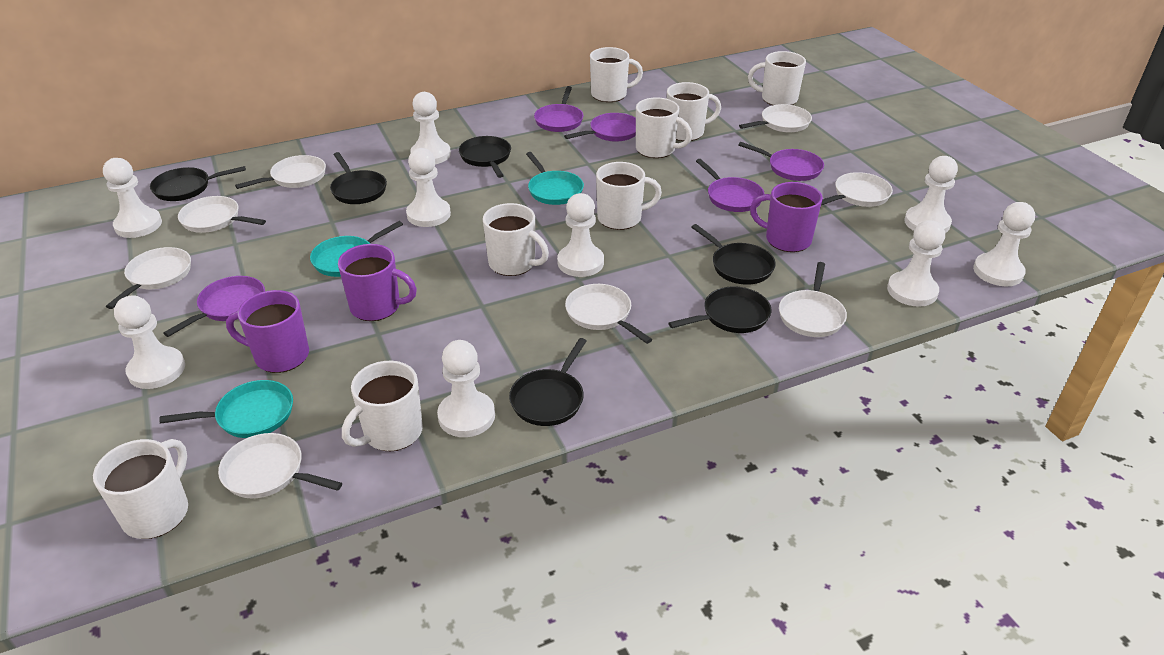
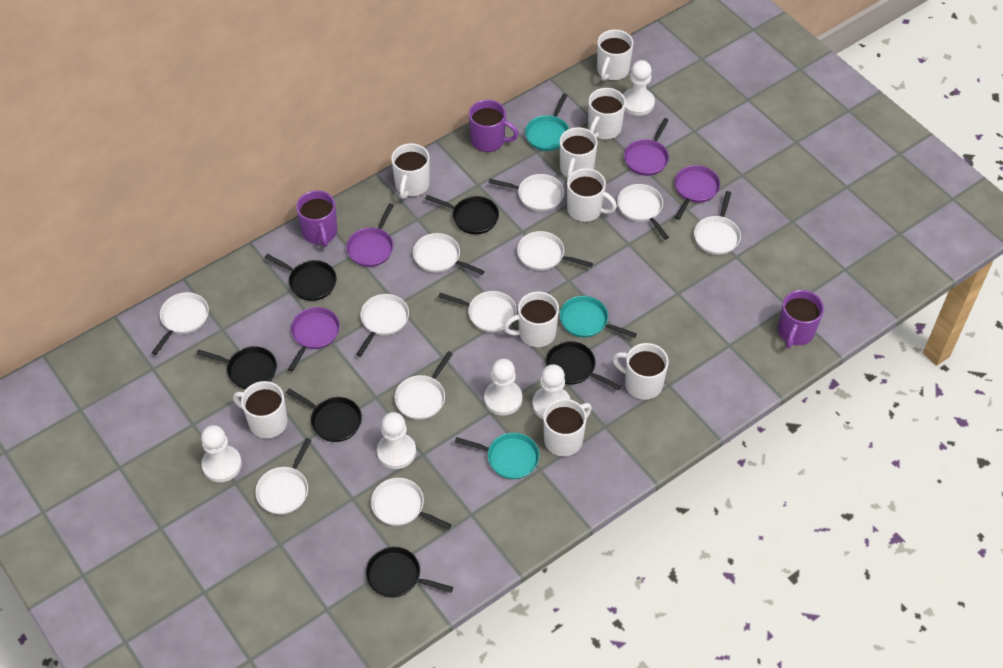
purple pan: [163,276,265,337] [534,86,584,132] [564,113,636,142] [696,159,764,212] [738,142,824,181] = 5 -> [288,307,340,372] [346,203,394,267] [624,118,669,176] [675,165,720,220] = 4
white mug: [93,439,188,539] [342,361,423,451] [483,203,549,276] [590,47,643,102] [596,162,662,230] [636,97,692,158] [667,82,721,141] [748,51,806,105] = 8 -> [233,381,288,438] [391,143,430,199] [503,292,559,347] [543,399,592,456] [560,127,598,180] [567,168,617,222] [588,88,626,140] [597,29,633,81] [612,343,669,400] = 9
white pan: [106,247,191,309] [178,196,266,233] [218,433,342,498] [235,155,326,189] [565,284,652,344] [739,104,812,133] [779,262,847,337] [821,172,893,207] = 8 -> [151,292,209,355] [255,438,312,515] [356,294,409,357] [371,478,452,530] [395,351,453,420] [413,233,485,275] [438,291,517,332] [489,174,564,212] [517,231,593,271] [617,184,669,240] [694,191,741,255] = 11
white pawn: [103,158,162,238] [114,295,185,389] [406,148,451,227] [410,92,451,164] [437,340,495,437] [557,193,604,277] [887,220,945,307] [904,156,958,233] [973,202,1035,286] = 9 -> [201,425,242,482] [377,412,416,469] [484,359,522,416] [532,364,571,419] [623,60,655,116] = 5

